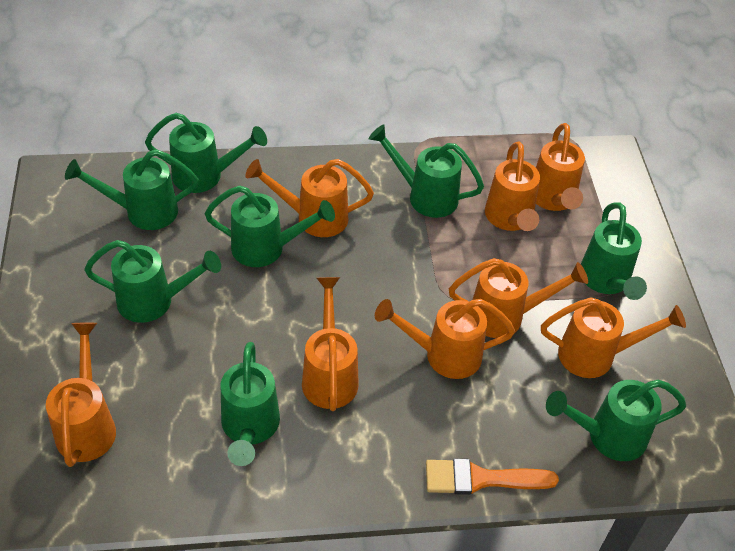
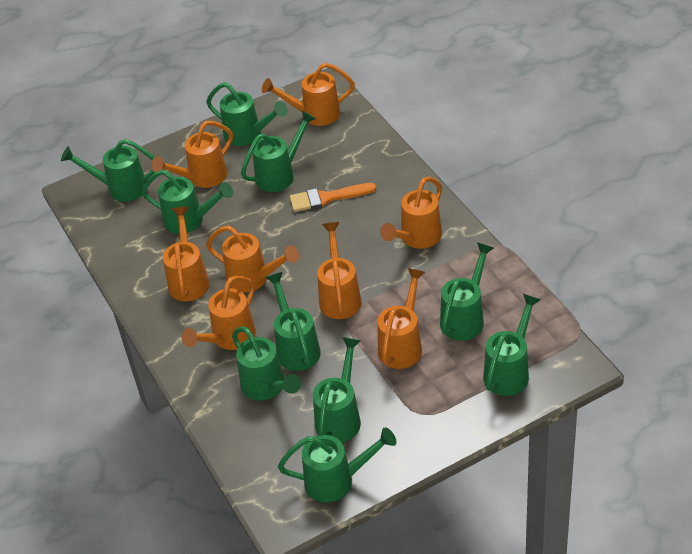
green watering can: [65,149,198,230] [84,240,221,323] [145,113,267,193] [205,186,335,267] [220,342,280,466] [369,124,484,218] [546,380,686,461] [581,202,647,300] = 8 -> [61,139,155,202] [141,170,233,234] [206,82,287,146] [232,326,301,401] [241,110,316,192] [265,272,321,371] [278,427,396,503] [313,337,361,442] [440,242,494,341] [483,294,541,396] = 10

